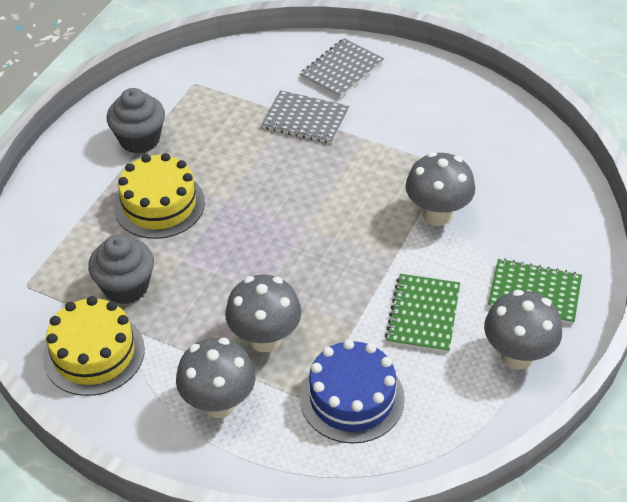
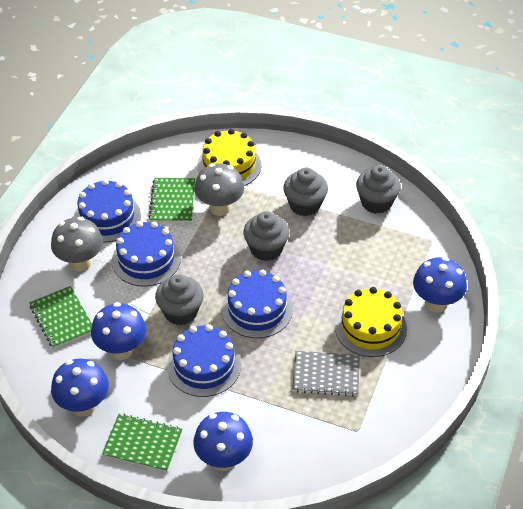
blue cake: [300,339,405,444] = 1 -> [74,179,141,242] [112,221,181,286] [167,324,241,397] [222,270,293,338] = 4
blue mushroom: none = 0 -> [51,358,109,416] [91,302,146,360] [193,412,253,471] [413,257,467,313] = 4
green notebook: [385,274,460,353] [488,258,582,325] = 2 -> [29,286,92,349] [102,414,182,472] [149,178,195,223] = 3
grey cupcake: [88,234,154,304] [107,88,165,154] = 2 -> [155,274,204,325] [243,211,289,261] [284,168,328,216] [356,165,401,214] = 4
grey mushroom: [176,338,256,418] [225,274,302,352] [406,152,475,226] [484,290,562,369] = 4 -> [51,217,103,271] [194,163,244,216] = 2
grey notebook: [262,90,349,144] [300,38,384,99] = 2 -> [292,351,360,397] = 1

